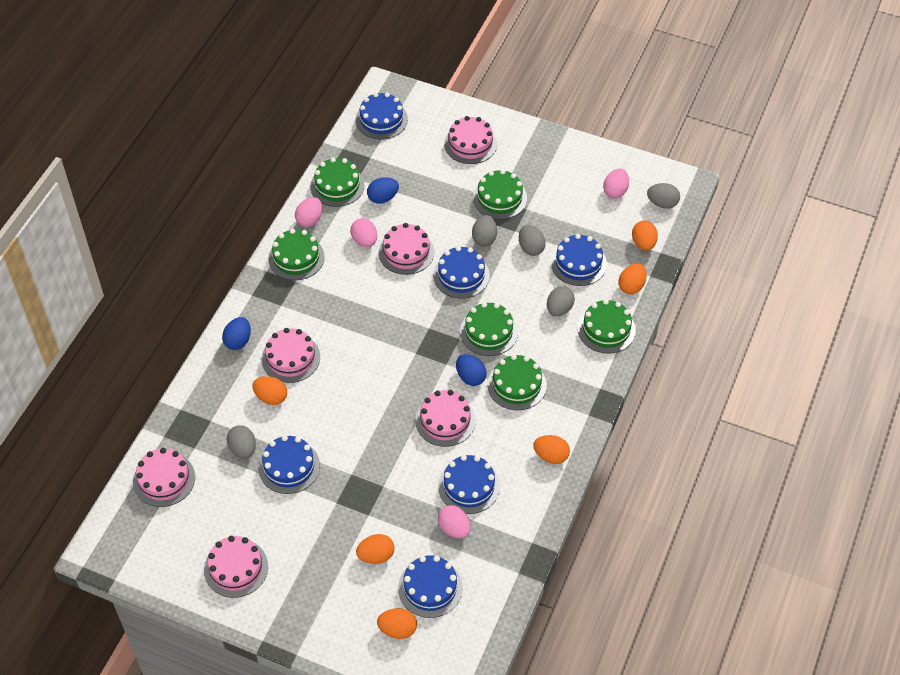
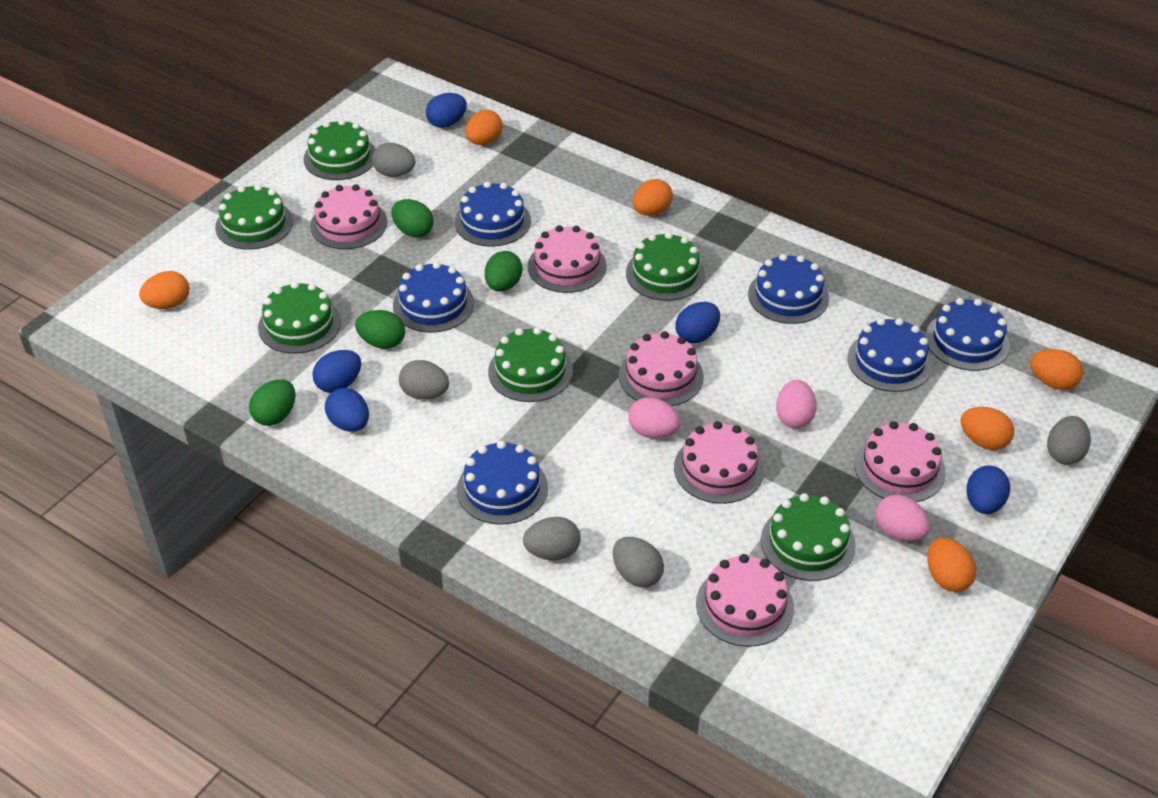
blue egg: [222,317,251,350] [367,177,399,204] [456,354,487,386] = 3 -> [312,350,361,393] [325,388,369,432] [426,93,467,128] [676,302,720,344] [966,465,1010,514] = 5
green egg: none = 0 -> [249,379,295,426] [355,310,405,349] [391,199,433,237] [485,251,522,292] = 4
pink egg: [295,197,322,227] [350,218,377,247] [438,505,471,538] [603,168,629,199] = 4 -> [628,397,681,438] [776,380,817,429] [876,495,930,541] = 3

